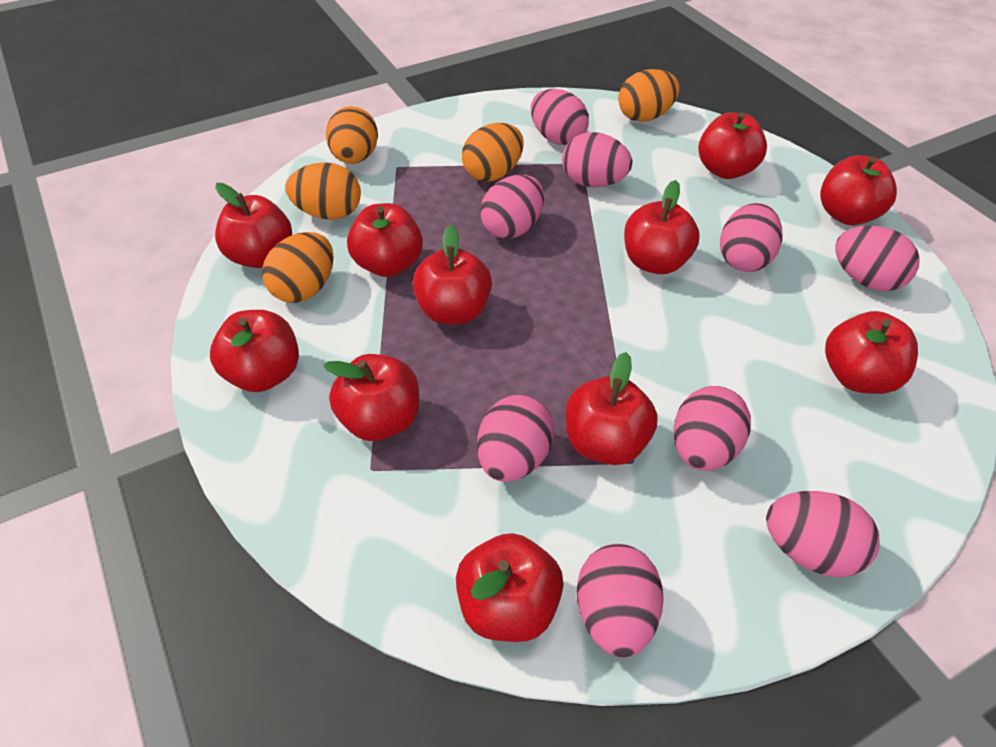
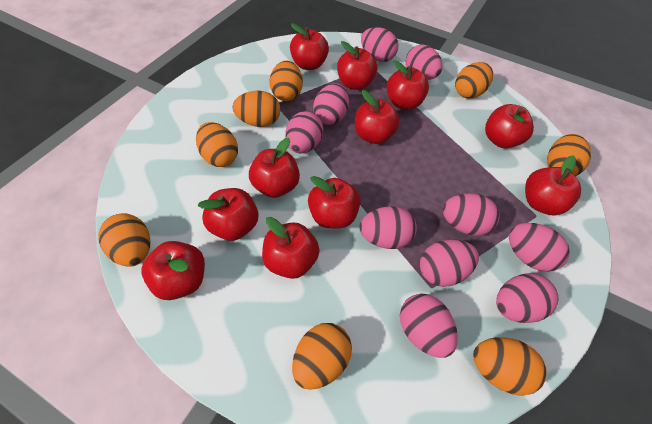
orange egg: [262,232,333,303] [286,162,361,220] [326,106,378,164] [462,123,524,182] [618,69,680,122] = 5 -> [98,213,150,267] [196,122,238,167] [232,91,281,127] [269,61,303,101] [292,323,352,390] [455,62,493,98] [473,337,547,396] [547,134,591,176] = 8
pink egg: [477,395,554,482] [480,175,544,239] [531,89,589,145] [562,132,632,187] [577,544,664,657] [673,386,751,471] [720,203,782,272] [766,491,880,577] [835,226,920,291] = 9 -> [286,111,323,154] [313,83,349,125] [360,206,417,249] [361,27,399,62] [400,294,458,358] [406,45,442,80] [420,239,479,287] [442,193,500,236] [496,273,559,323] [509,223,570,272] = 10

